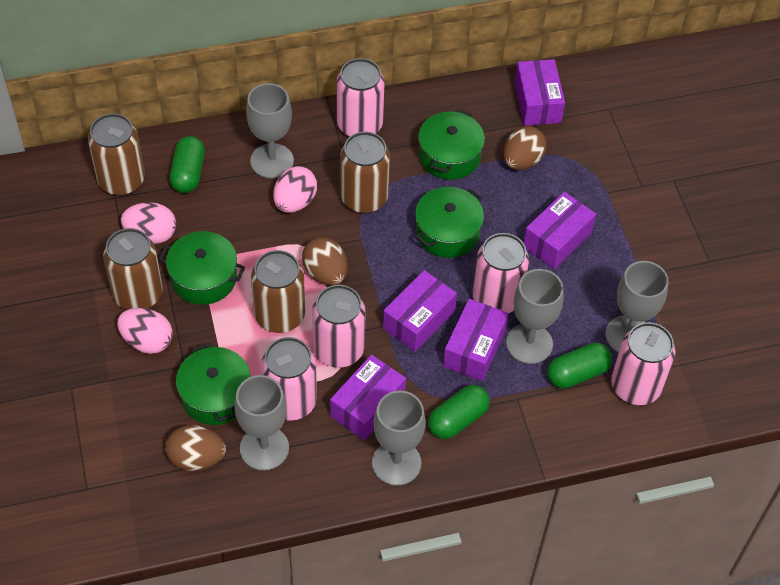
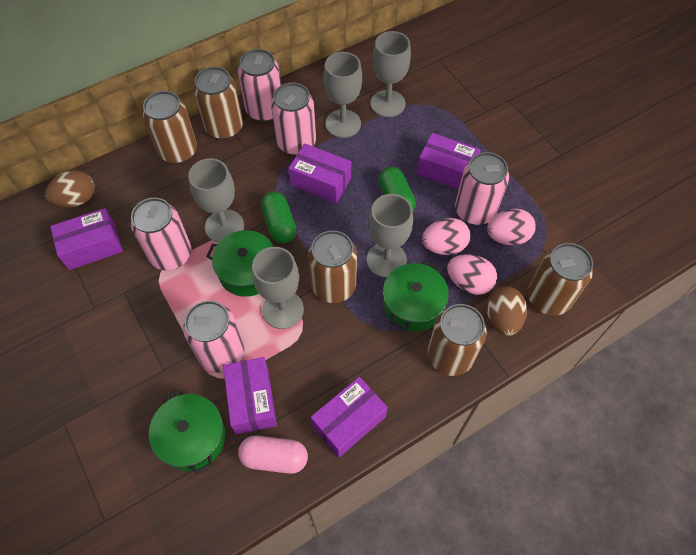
brown can: [88,113,145,196] [103,228,163,310] [251,250,305,333] [340,132,390,214] = 4 -> [143,91,197,164] [193,67,243,140] [308,230,357,303] [428,304,487,376] [528,243,593,316] = 5
brown egg: [165,425,226,471] [302,237,347,285] [503,126,547,170] = 3 -> [45,170,95,207] [486,286,527,336] = 2
green capsule: [169,136,205,193] [428,385,490,439] [547,343,612,389] = 3 -> [261,192,296,243] [379,167,416,211] = 2
green pot: [159,231,245,305] [176,343,251,425] [415,187,484,258] [418,109,485,180] = 4 -> [149,390,226,475] [206,230,274,297] [383,261,449,332] = 3
pink capsule: none = 0 -> [238,436,308,474] = 1

